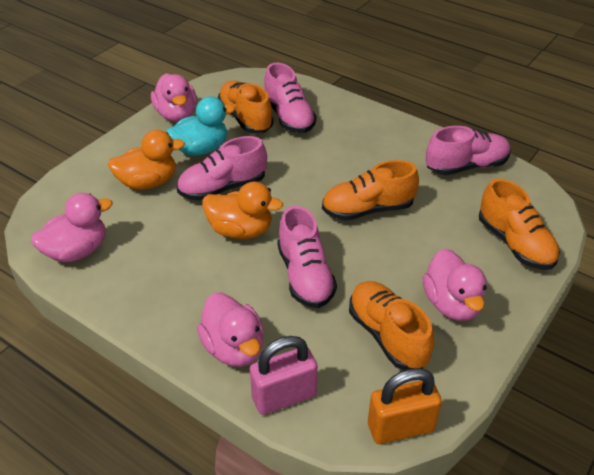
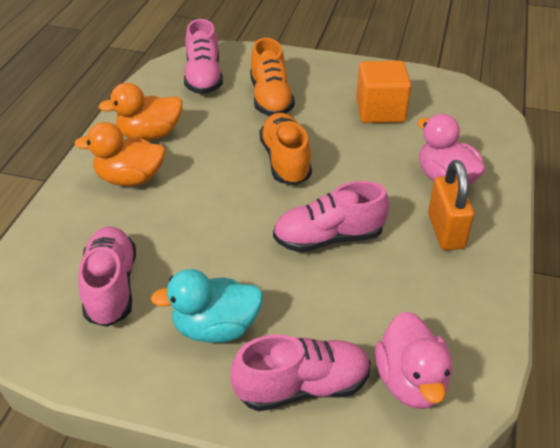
orange cube: none = 0 -> [356,61,411,123] = 1
orange shoe: [218,81,273,133] [322,160,419,221] [349,281,434,370] [479,179,560,270] = 4 -> [250,38,295,116] [259,113,312,185] = 2
pink duck: [31,193,113,263] [151,73,197,122] [197,293,264,367] [422,249,487,321] = 4 -> [375,311,452,409] [417,114,485,185] = 2
pink padlock: [250,336,318,415] = 1 -> none = 0

